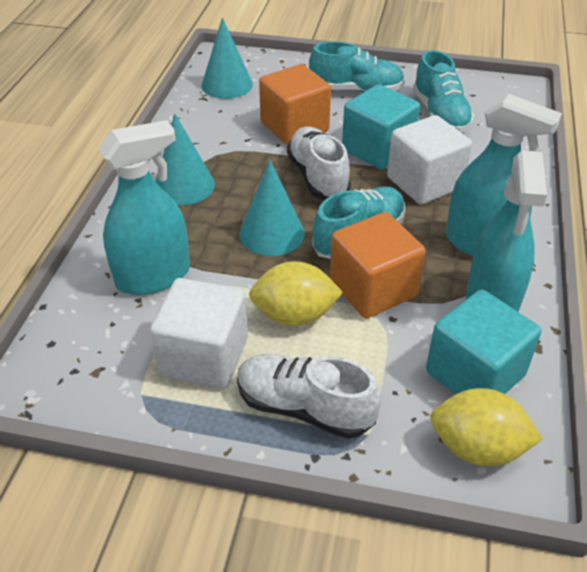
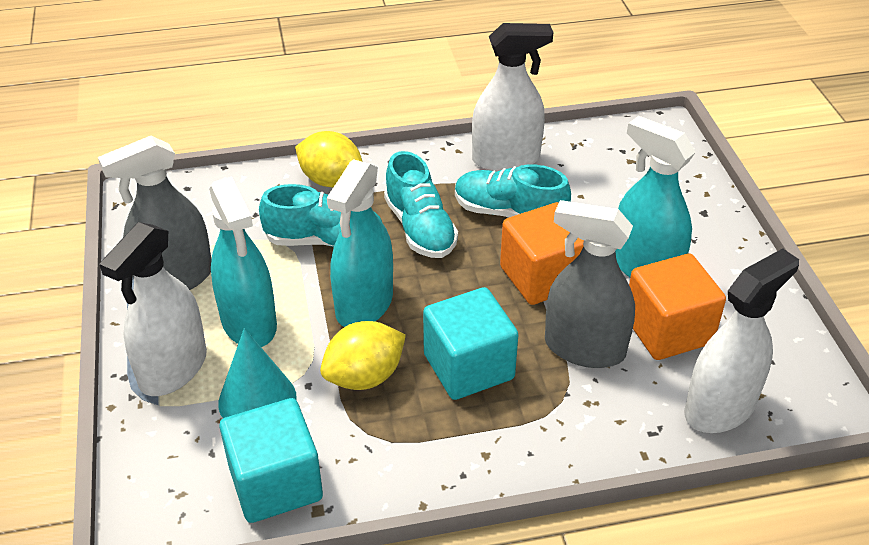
grey spray bottle: none = 0 -> [98,136,212,290] [545,200,635,368] = 2
turquoise cone: [155,114,215,205] [201,17,253,99] [239,160,305,256] = 3 -> [218,328,297,418] = 1
white cube: [150,278,248,389] [387,115,472,205] = 2 -> none = 0
white shoe: [237,354,381,439] [287,127,351,200] = 2 -> none = 0
white spray bottle: none = 0 -> [99,222,207,396] [472,23,553,172] [684,248,799,433] = 3

